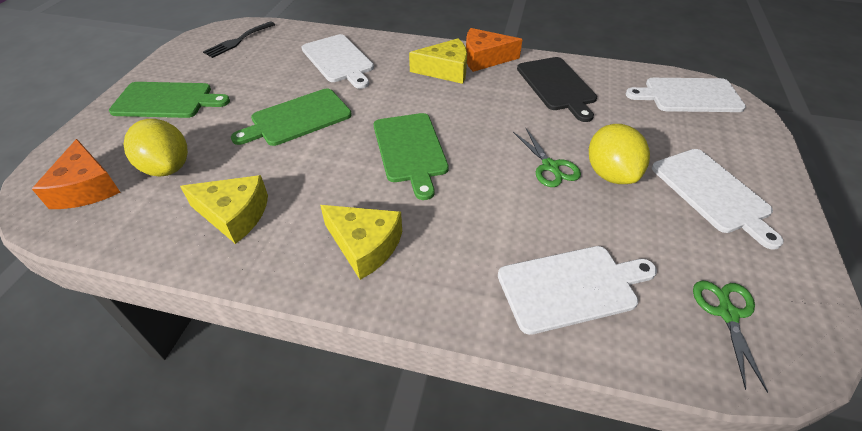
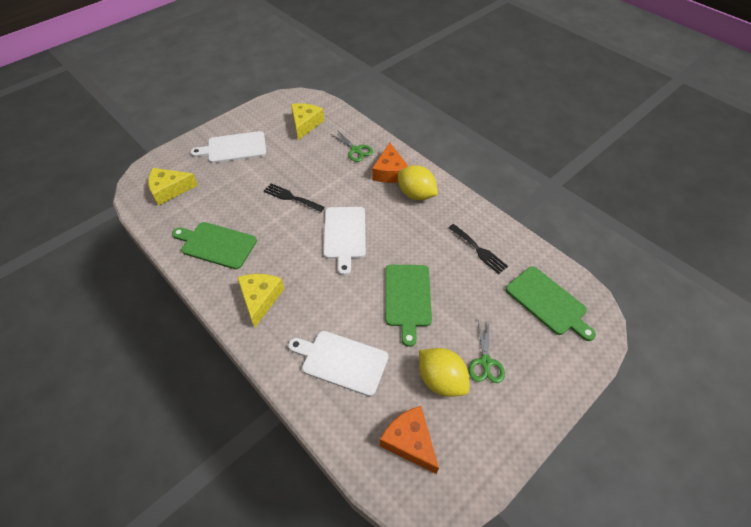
black cutting board: [517,57,597,122] = 1 -> none = 0
black fork: [203,22,275,58] = 1 -> [264,183,325,212] [449,224,508,274] = 2
white cutting board: [302,34,374,89] [498,246,657,335] [626,78,746,112] [652,149,784,250] = 4 -> [191,131,266,163] [288,331,388,396] [323,207,366,275] = 3

